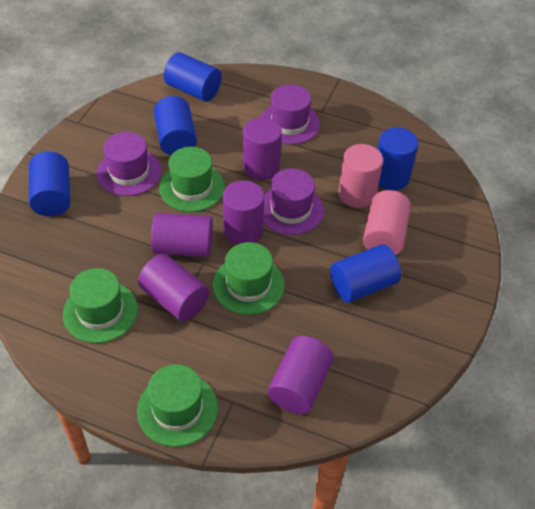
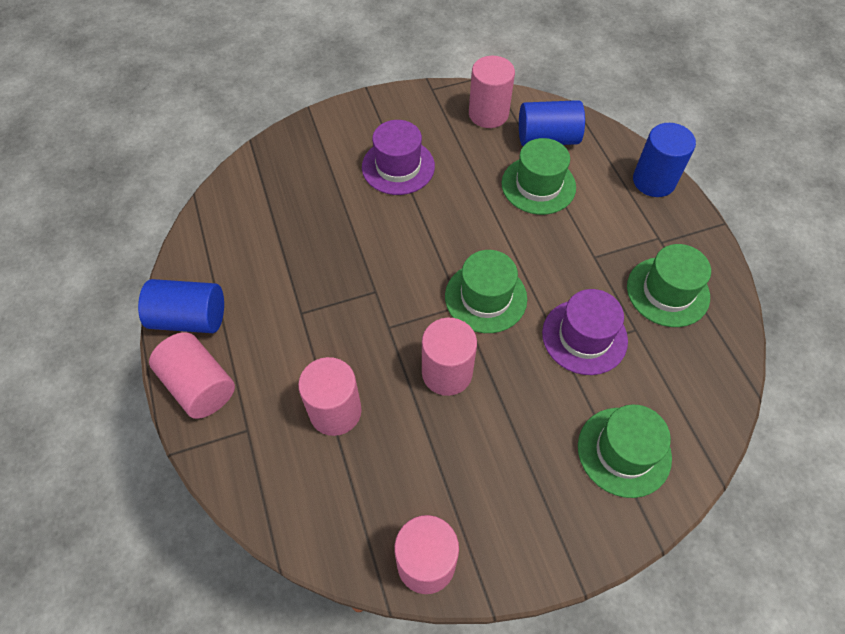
blue cylinder: [29,151,70,216] [154,96,197,155] [164,52,222,102] [330,244,401,303] [378,127,418,190] = 5 -> [138,279,224,333] [519,100,585,146] [633,123,696,197] = 3
pink cylinder: [339,144,383,208] [363,190,411,255] = 2 -> [149,332,235,419] [298,357,362,436] [394,515,459,594] [422,318,477,396] [469,56,515,128] = 5
purple cylinder: [138,254,209,322] [151,213,213,257] [223,180,264,245] [243,117,282,180] [268,336,334,414] = 5 -> none = 0
purple hat: [96,132,162,196] [261,84,320,145] [263,168,324,235] = 3 -> [362,120,435,195] [542,289,628,375] = 2

